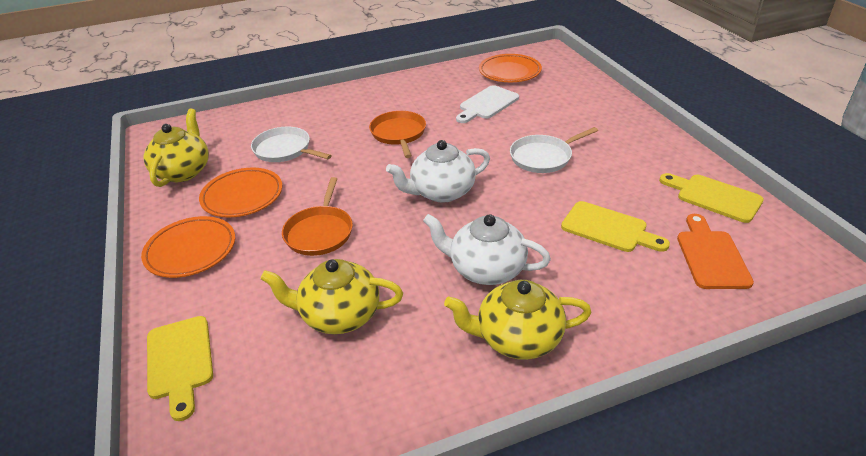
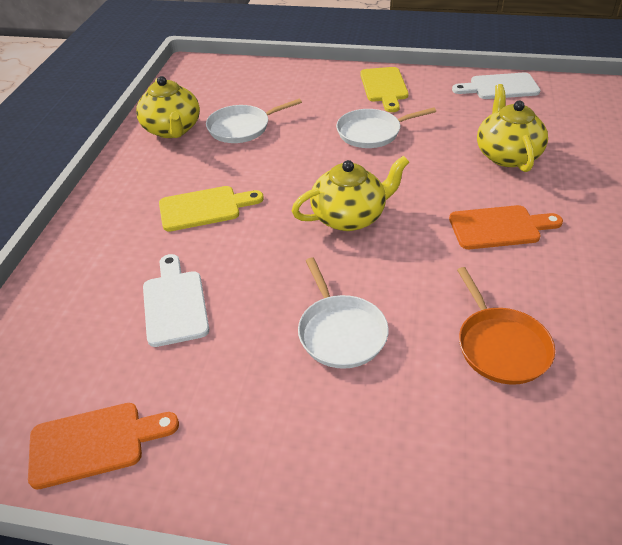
orange cutting board: [677,214,754,289] = 1 -> [28,403,179,490] [449,205,563,249] = 2
orange pan: [282,177,353,256] [369,111,426,158] = 2 -> [457,267,555,385] = 1
orange plate: [141,216,235,278] [199,168,282,217] [479,54,542,82] = 3 -> none = 0
white cutting board: [456,85,519,123] = 1 -> [143,254,209,347] [452,73,541,99] = 2
white pan: [251,126,332,162] [510,127,598,173] = 2 -> [206,99,302,143] [298,257,389,369] [336,107,436,148] = 3
white teapot: [386,140,490,202] [423,214,551,285] = 2 -> none = 0
yellow cutting board: [147,316,213,421] [561,201,670,252] [659,173,764,223] = 3 -> [159,186,264,232] [360,67,409,112] = 2

